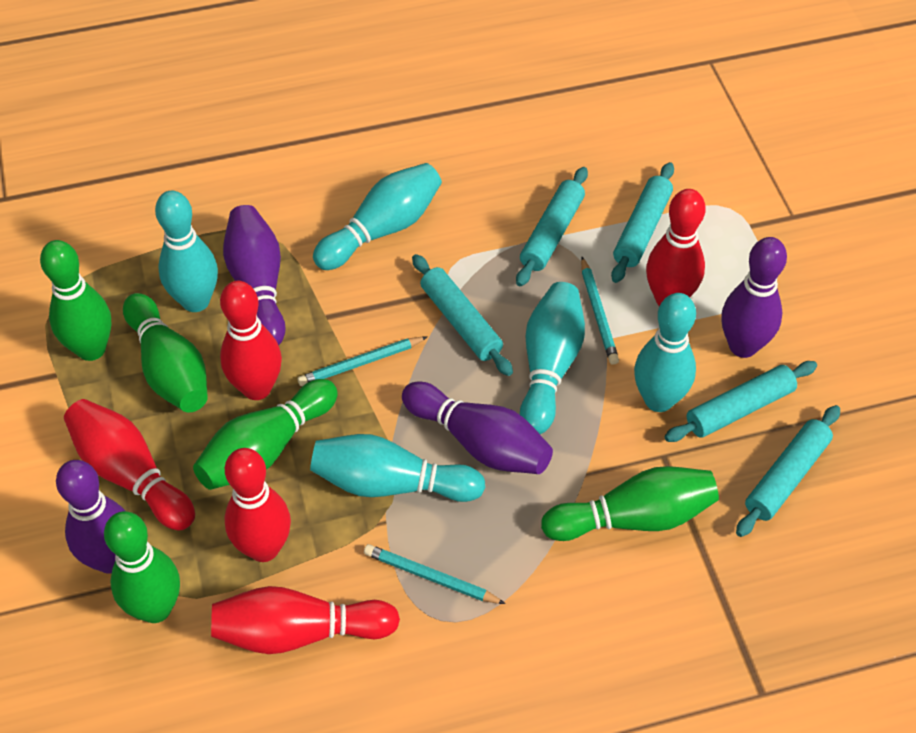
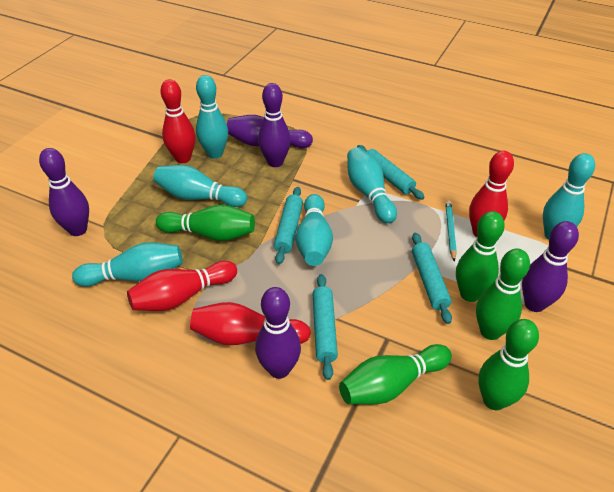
purple bowling pin: [56,460,125,574] [223,205,286,345] [402,381,553,474] [721,237,787,358] = 4 -> [39,148,89,236] [227,115,313,148] [255,287,301,379] [258,83,291,167] [522,221,579,312] = 5
red bowling pin: [64,399,195,531] [211,586,400,654] [220,281,282,400] [224,448,291,562] [646,189,706,306] = 5 -> [127,261,237,311] [160,79,195,163] [190,302,311,345] [469,151,514,237] = 4
turquoise bowling pin: [155,191,218,312] [310,434,485,502] [313,163,442,270] [520,282,585,434] [634,293,696,412] = 5 -> [72,242,183,287] [154,165,247,207] [196,75,228,159] [296,194,333,266] [347,147,397,223] [543,153,595,240] = 6
turquoise pencil: [297,337,427,386] [364,544,506,604] [581,257,619,364] = 3 -> [445,200,457,261] = 1
turquoise rolling pin: [412,254,513,376] [516,167,588,286] [611,162,674,283] [665,361,817,442] [736,405,840,537] = 5 -> [274,187,303,264] [313,274,338,380] [357,145,425,200] [412,233,452,324] = 4

